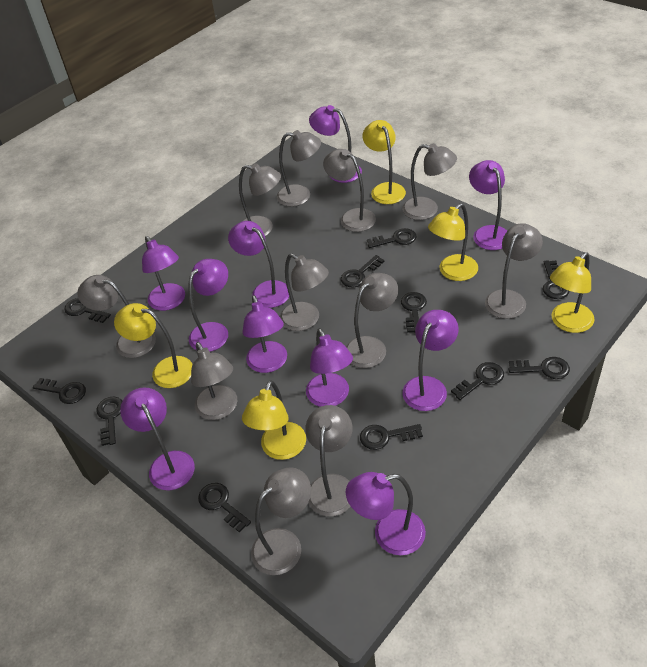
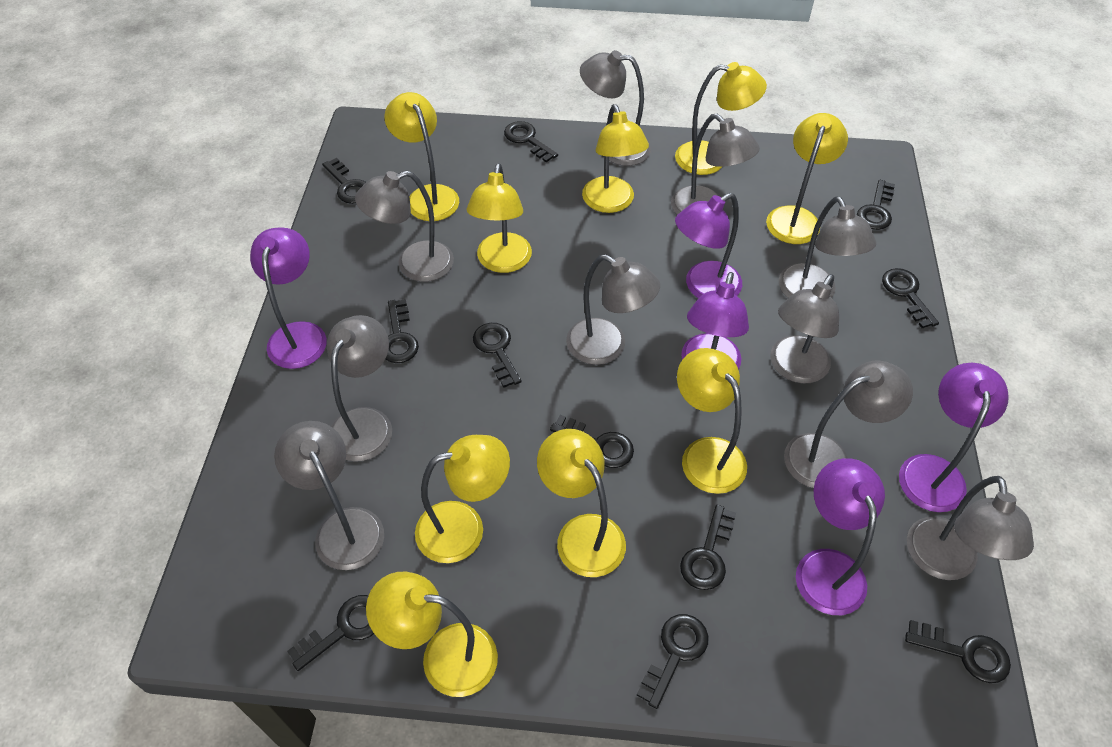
grey lamp: [77,275,156,358] [191,342,237,420] [239,163,281,236] [251,467,311,575] [277,130,321,207] [280,253,329,331] [305,405,352,516] [323,149,376,232] [346,273,398,368] [402,143,457,220] [485,223,543,319] = 11 -> [274,421,384,570] [327,315,392,462] [355,170,454,282] [566,254,660,365] [580,50,651,166] [671,113,760,215] [770,274,839,384] [779,196,876,298] [784,361,913,488] [907,476,1034,580] = 10
purple lamp: [120,387,195,490] [142,236,185,311] [188,259,228,352] [228,221,289,308] [243,295,287,373] [306,328,353,407] [309,105,362,183] [346,472,426,555] [402,310,459,411] [469,160,507,250] = 10 -> [250,227,327,369] [675,193,742,298] [681,272,749,370] [796,458,885,615] [899,363,1009,512] = 5
yellow lamp: [114,303,193,388] [242,380,306,460] [362,120,406,204] [428,203,478,281] [550,252,595,333] = 5 -> [366,572,498,697] [384,92,459,221] [415,435,510,563] [467,163,532,273] [537,429,626,577] [582,104,649,213] [675,62,767,175] [677,348,747,494] [766,113,848,244] = 9

